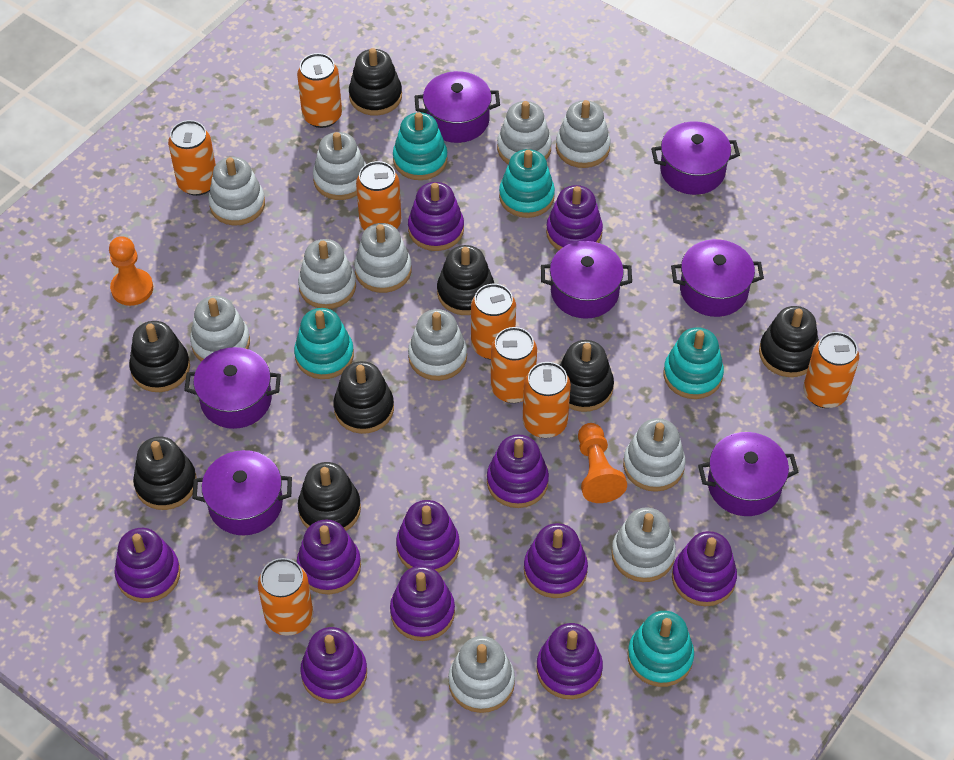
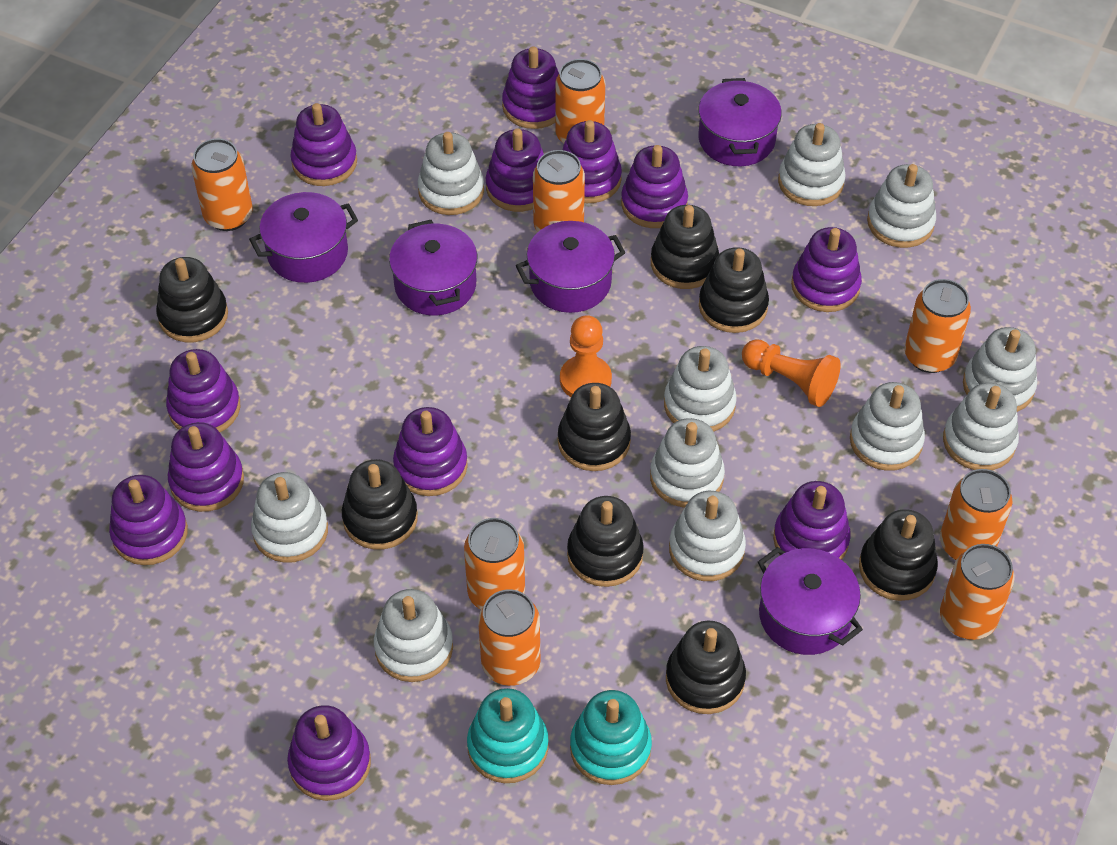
purple pot: [184,347,281,429] [192,450,292,535] [414,71,500,143] [541,241,632,319] [651,121,740,195] [671,239,764,317] [698,432,799,516] = 7 -> [249,192,358,283] [389,220,477,315] [516,221,626,313] [698,78,782,166] [758,547,863,655] = 5
purple stacking toy: [115,528,180,603] [296,519,361,594] [300,627,367,703] [390,565,455,641] [396,500,460,573] [408,182,464,251] [487,434,549,508] [524,523,588,598] [536,623,603,699] [546,185,603,250] [672,531,737,606] = 11 -> [109,475,188,565] [166,349,240,432] [168,422,244,512] [287,705,371,801] [290,103,357,186] [393,407,468,496] [486,128,544,212] [502,46,559,129] [563,120,622,203] [621,145,688,228] [773,481,851,560] [791,227,862,312] = 12
turquoise stacking toy: [294,308,354,379] [393,112,448,180] [499,149,555,218] [627,611,694,687] [663,327,724,399] = 5 -> [467,688,549,783] [570,690,652,785] = 2

